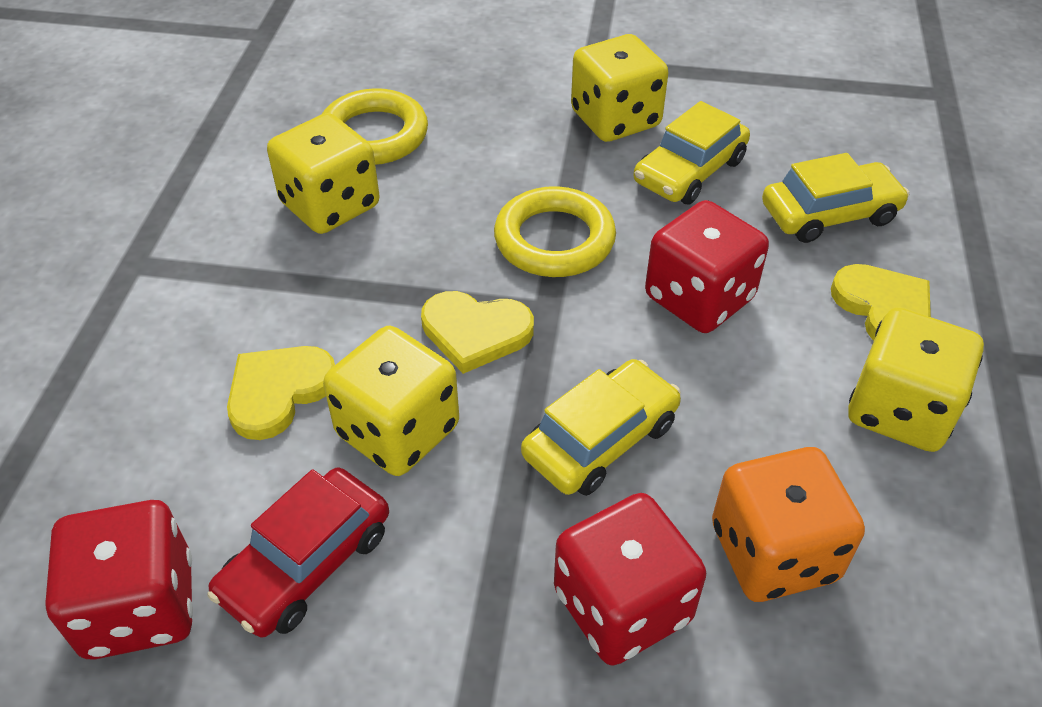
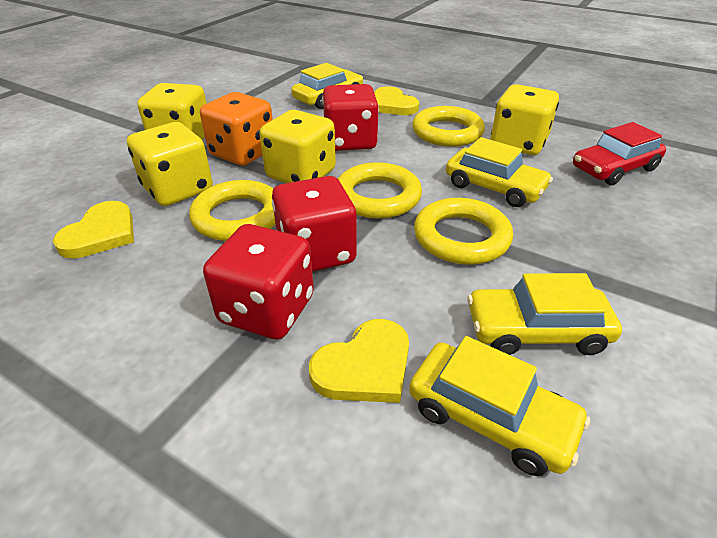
yellow car: [521,359,681,496] [633,101,750,204] [762,153,909,243] = 3 -> [291,63,363,109] [409,336,590,476] [446,137,553,207] [467,273,622,355] = 4
yellow ring: [322,88,428,165] [494,186,616,277] = 2 -> [189,180,275,241] [338,162,422,219] [412,106,485,147] [414,198,513,265] = 4

